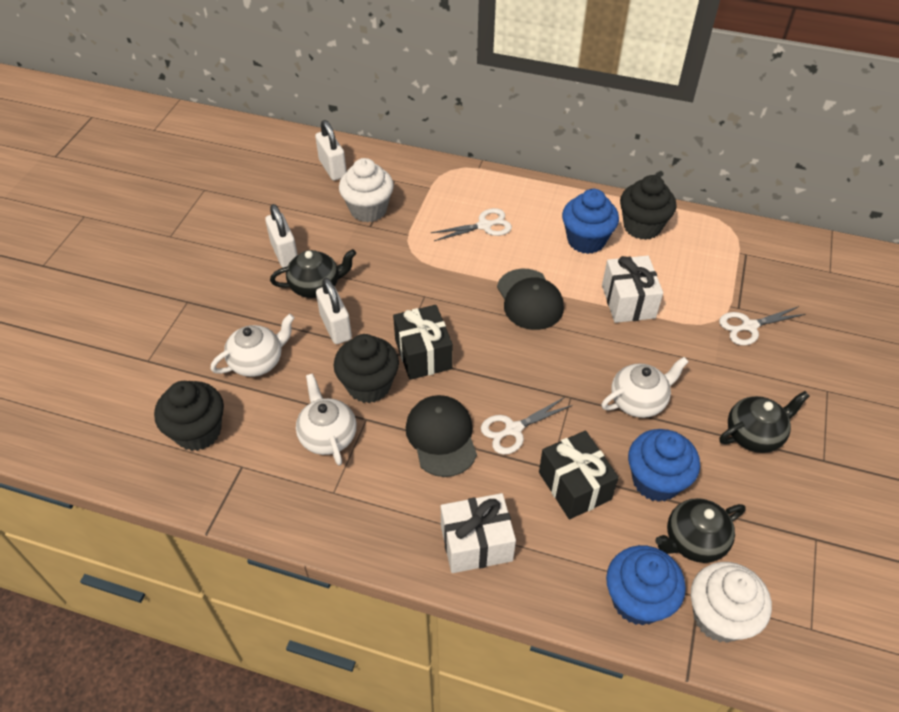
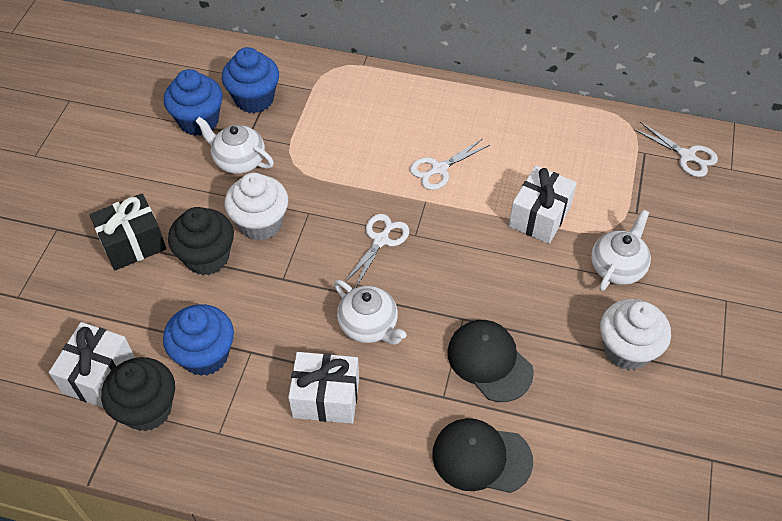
black cupcake: [154,381,224,451] [334,334,399,403] [620,175,677,240] = 3 -> [101,357,175,431] [168,207,234,275] = 2
black gift: [393,305,453,380] [539,431,619,519] = 2 -> [89,194,166,271] = 1
black teapot: [270,249,356,298] [655,498,746,563] [720,391,809,453] = 3 -> none = 0
white gift: [441,493,516,573] [602,255,663,323] = 2 -> [49,322,135,408] [288,352,359,424] [509,166,577,244] = 3
white padlock: [265,204,298,268] [315,120,347,181] [316,278,352,344] = 3 -> none = 0

